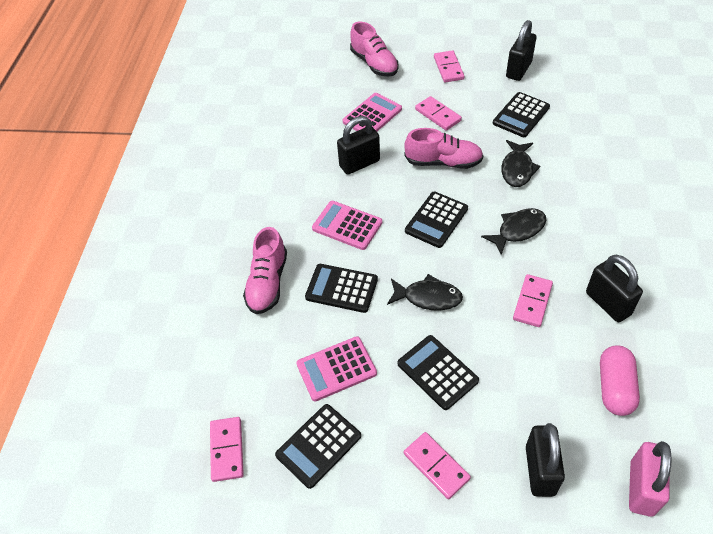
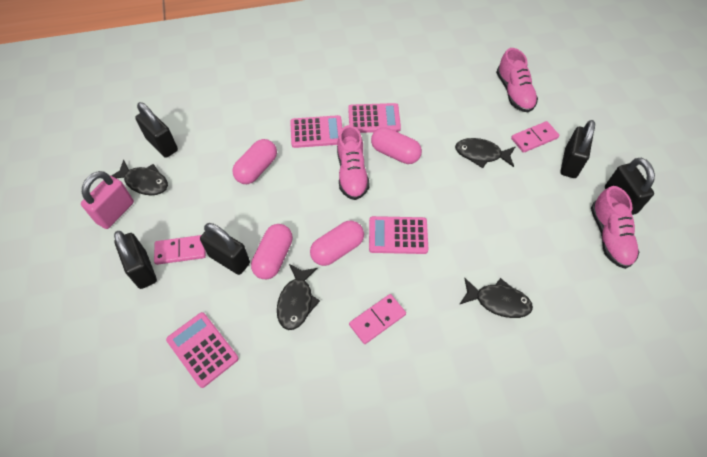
black calculator: [275,404,361,489] [305,264,378,313] [398,335,479,410] [405,192,468,248] [493,92,550,137] = 5 -> none = 0
black fish: [387,274,463,311] [481,208,546,255] [501,140,540,187] = 3 -> [111,160,168,195] [277,264,320,330] [455,138,515,168] [459,278,533,318] = 4
black padlock: [337,116,380,175] [506,20,536,81] [526,423,565,497] [586,255,643,322] = 4 -> [114,231,157,289] [135,102,178,158] [200,223,250,275] [560,120,595,178] [605,158,655,215] = 5
pink calculator: [296,336,377,401] [312,201,382,250] [343,93,402,131] = 3 -> [166,312,239,388] [290,115,342,148] [348,103,401,133] [369,216,428,254] = 4
pink capsule: [600,345,640,416] = 1 -> [232,139,277,184] [251,224,293,280] [310,221,364,266] [371,127,422,164] = 4
pink domino: [210,417,244,482] [404,432,471,499] [415,96,462,131] [434,50,464,82] [513,274,553,327] = 5 -> [154,235,206,265] [349,294,406,344] [511,121,559,153] = 3

